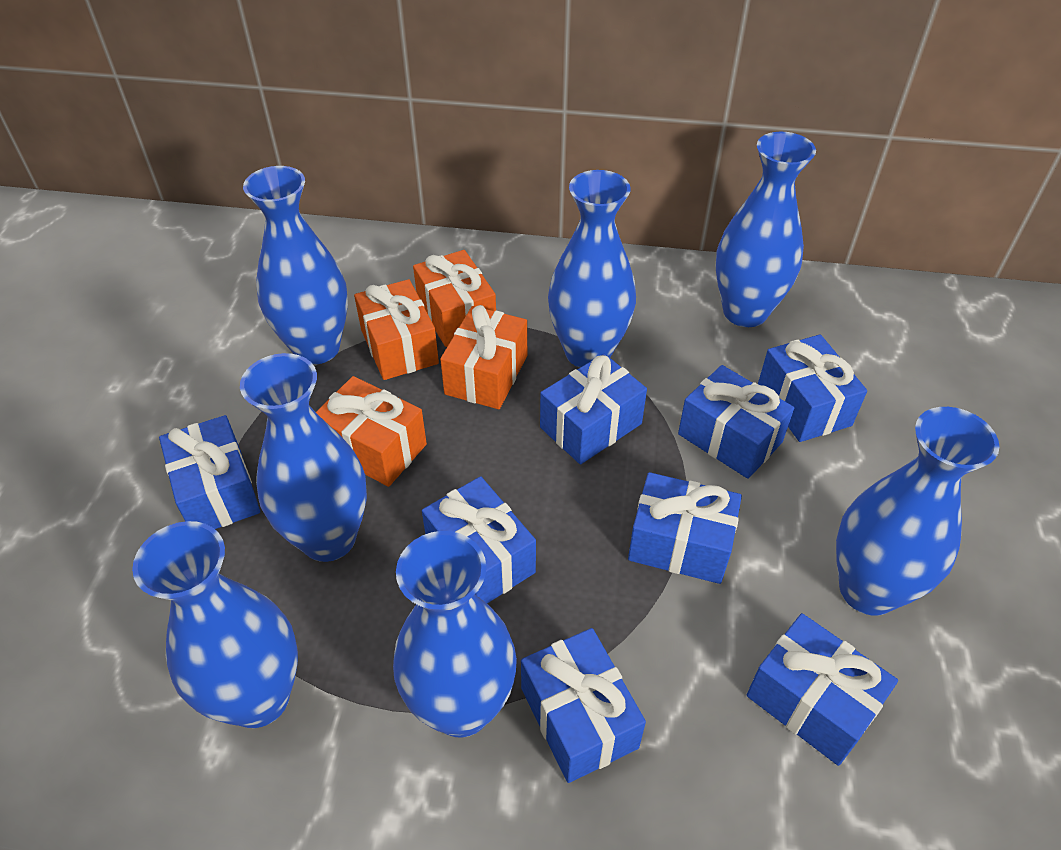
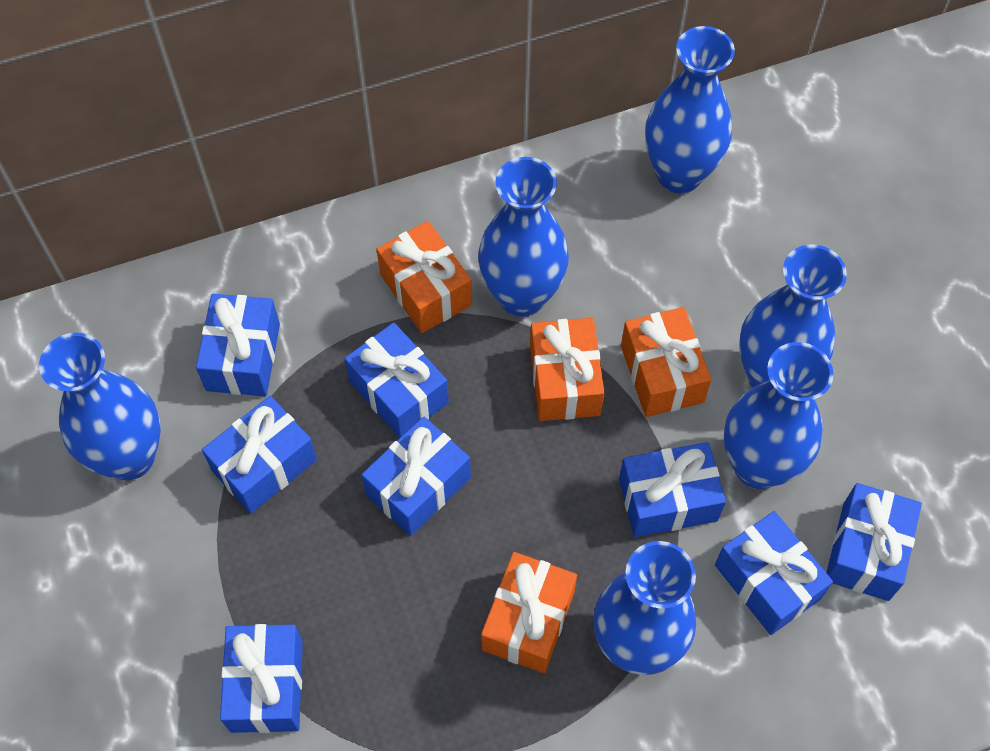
blue vase: [132,521,298,728] [240,353,367,562] [243,166,348,365] [393,531,517,738] [548,170,636,368] [716,132,816,327] [836,407,1000,616] = 7 -> [39,333,161,480] [478,157,569,317] [594,541,696,675] [645,26,735,193] [724,342,833,489] [739,245,847,388] = 6

